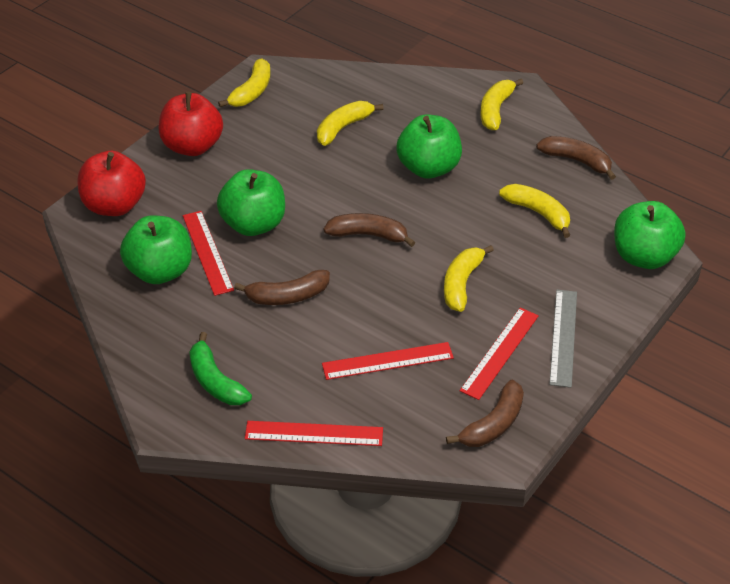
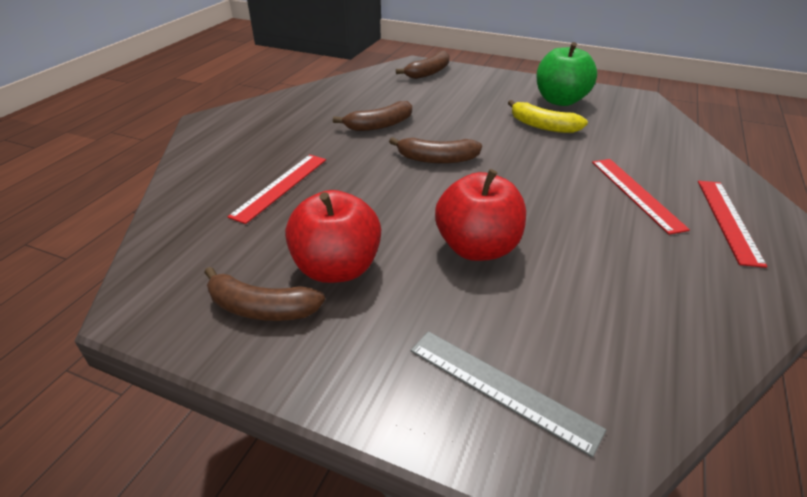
green apple: [120,216,192,284] [217,169,285,236] [396,114,462,179] [614,201,686,269] = 4 -> [537,42,597,106] = 1
green banana: [189,332,252,405] = 1 -> none = 0
red ruler: [183,211,234,296] [245,421,383,446] [322,342,454,380] [460,307,539,400] = 4 -> [228,155,326,224] [592,159,690,235] [698,181,768,268] = 3
yellow banana: [218,58,270,108] [317,101,384,146] [444,245,494,312] [480,79,523,130] [499,184,570,238] = 5 -> [508,100,588,133] = 1

